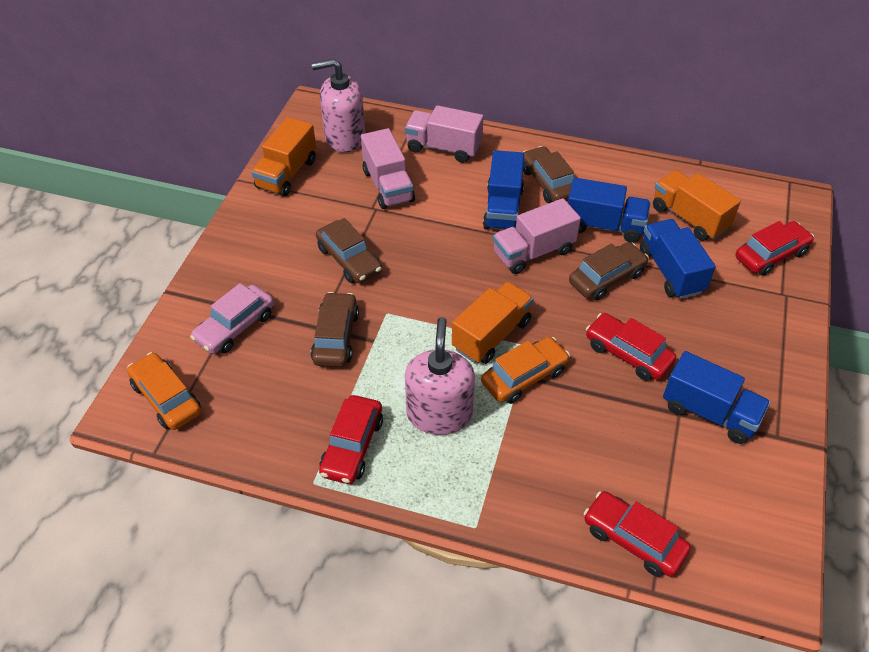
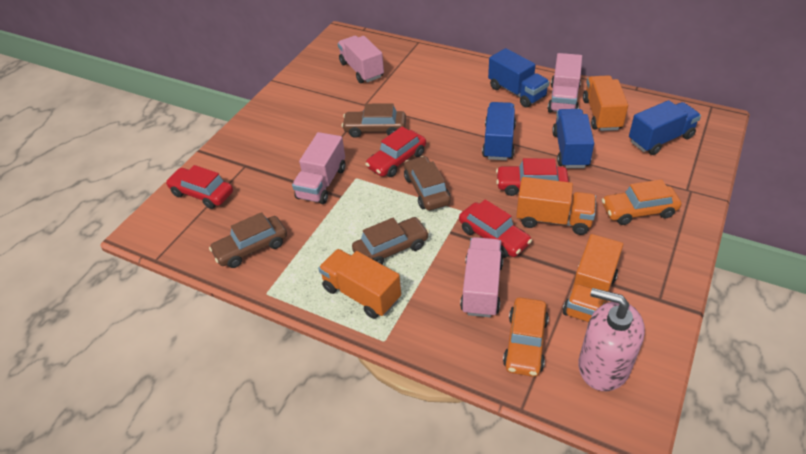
orange truck: [251,117,316,197] [452,282,534,364] [653,170,741,241] = 3 -> [318,249,401,319] [516,177,596,235] [563,234,623,322] [583,75,628,131] = 4
pink car: [190,283,274,354] = 1 -> none = 0
pink soap dispenser: [312,59,365,152] [405,317,475,435] = 2 -> [578,288,645,391] = 1
pink truck: [361,128,415,209] [405,105,484,163] [493,198,581,274] = 3 -> [292,132,346,204] [338,36,384,83] [460,237,503,317] [548,53,582,113] = 4

